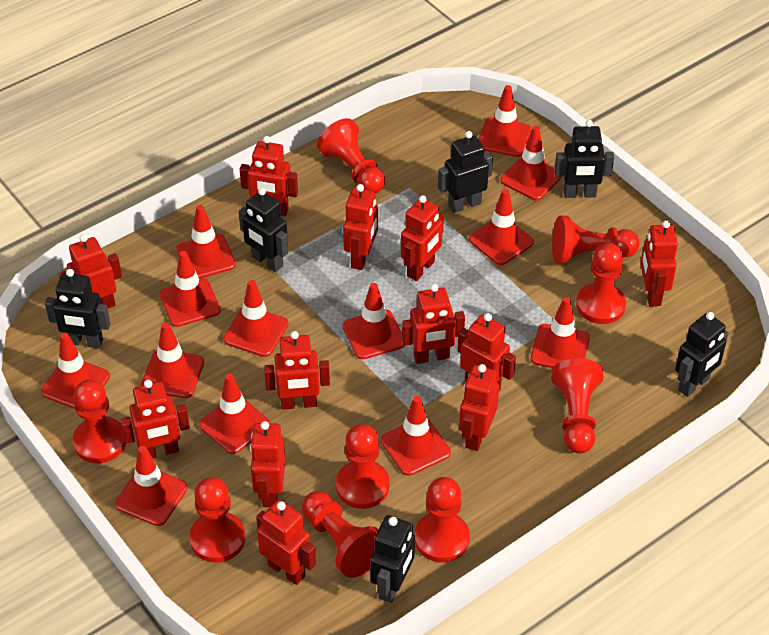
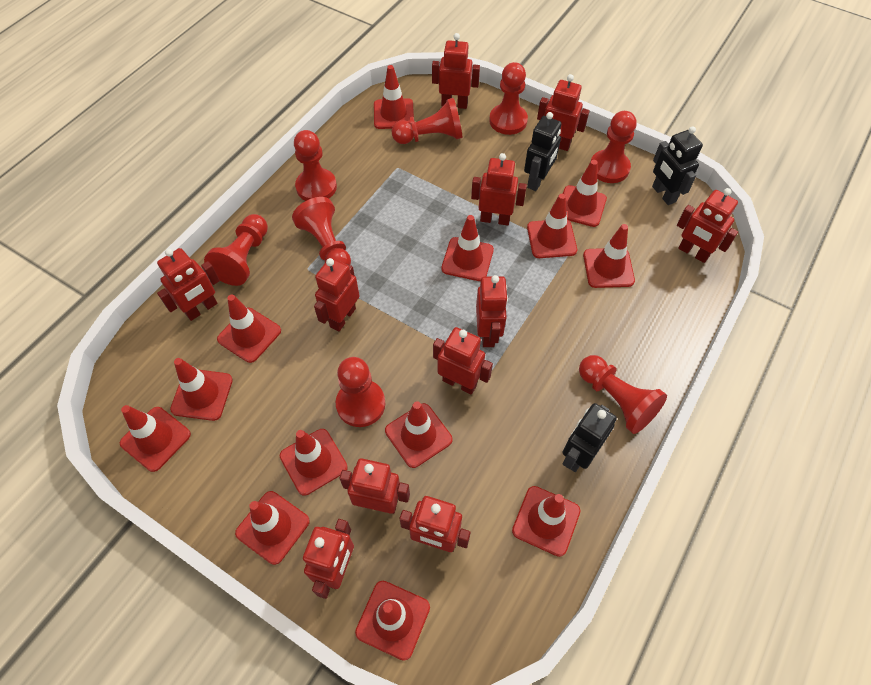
black robot: [45,269,111,348] [239,188,288,272] [370,515,415,603] [438,131,493,213] [554,120,614,198] [675,312,729,397] = 6 -> [524,112,562,191] [562,403,617,472] [652,126,703,205] = 3
red pawn: [73,379,126,463] [190,477,245,563] [302,491,379,578] [317,118,385,193] [336,424,390,509] [414,477,470,562] [551,358,604,453] [552,215,640,264] [576,243,626,324] = 9 -> [204,214,268,286] [292,197,351,265] [294,130,337,201] [336,357,385,427] [392,98,462,144] [489,62,528,135] [579,355,667,434] [591,111,637,183] = 8
red robot: [58,234,122,308] [121,380,190,458] [240,136,298,216] [250,421,286,507] [256,500,316,585] [264,331,330,410] [343,184,378,270] [401,195,444,281] [402,284,465,364] [458,313,516,391] [459,364,499,451] [641,220,678,306] = 12 -> [157,248,220,321] [303,519,354,599] [314,258,359,332] [340,458,410,514] [399,496,471,552] [432,33,480,109] [433,327,493,395] [471,153,527,226] [476,275,508,347] [537,74,590,151] [677,188,738,263] = 11

